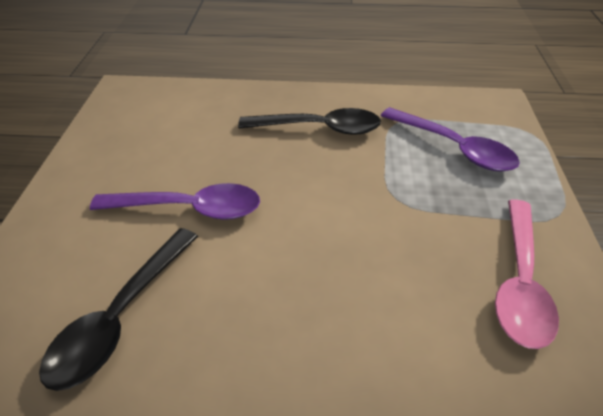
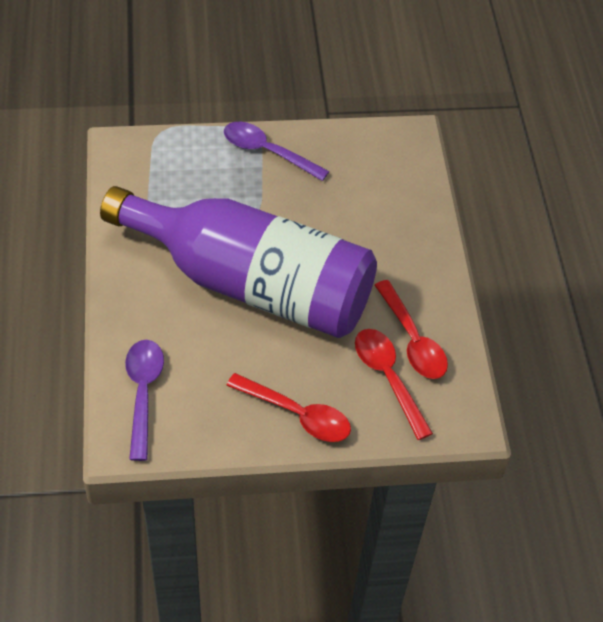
black spoon: [39,228,198,391] [238,108,381,135] = 2 -> none = 0
pink spoon: [495,200,559,349] = 1 -> none = 0
purple bottle: none = 0 -> [100,186,377,338] = 1
red spoon: none = 0 -> [226,373,351,442] [355,329,433,440] [375,280,448,379] = 3

